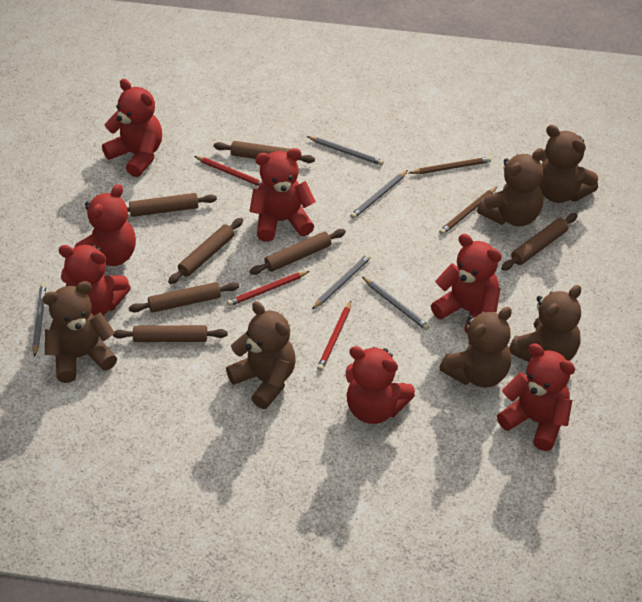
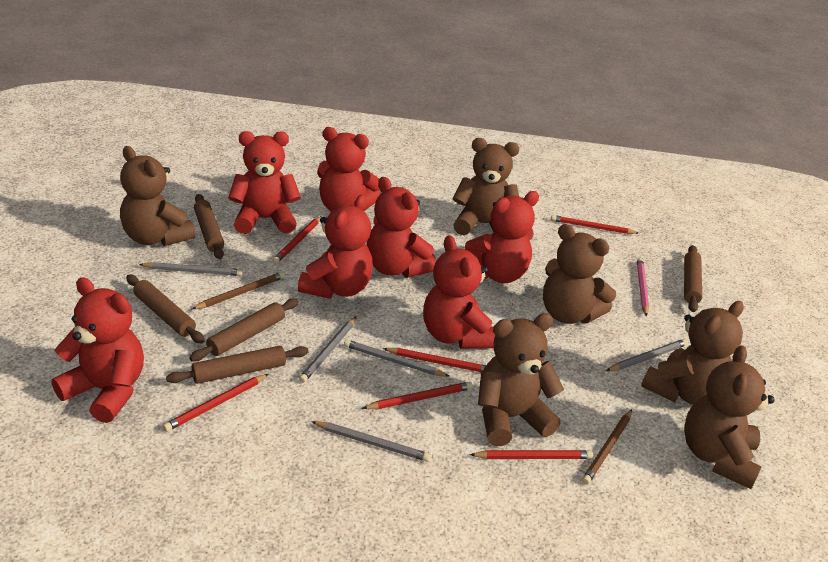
brown rolling pin: [113,325,228,342] [127,193,217,217] [129,282,239,313] [168,218,243,284] [214,141,315,163] [249,229,346,275] [501,213,578,271] = 7 -> [126,274,205,344] [166,346,309,384] [189,298,299,362] [194,194,224,259] [684,245,702,312] = 5
pink pencil: none = 0 -> [637,258,649,317] = 1
red pencil: [194,156,262,186] [227,271,309,306] [317,301,351,371] = 3 -> [163,374,268,432] [272,216,321,264] [362,381,473,409] [383,348,486,372] [469,450,593,459] [551,215,639,234] = 6

